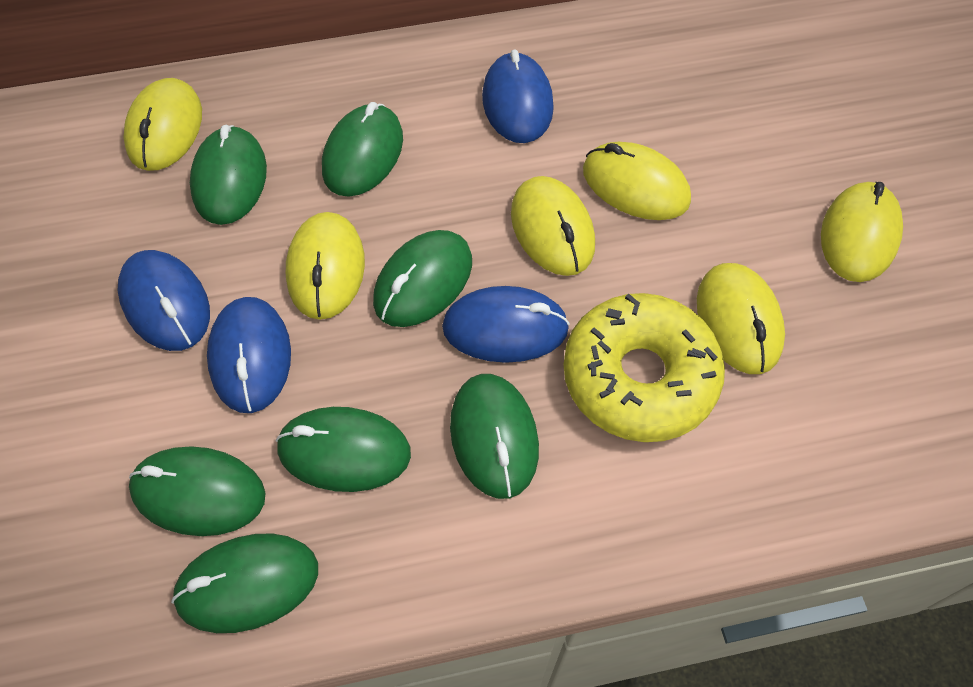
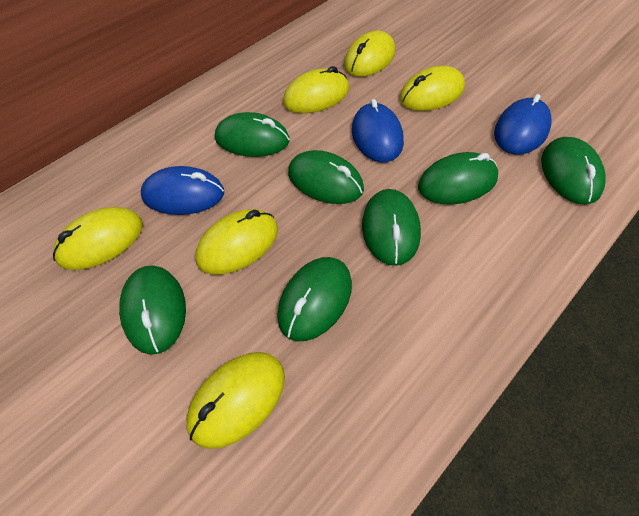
blue mouse: [118,250,210,351] [207,297,291,413] [442,286,570,363] [482,49,554,143] = 4 -> [141,166,224,215] [352,99,404,162] [494,94,552,155] = 3
yellow donut: [564,293,725,442] = 1 -> none = 0

